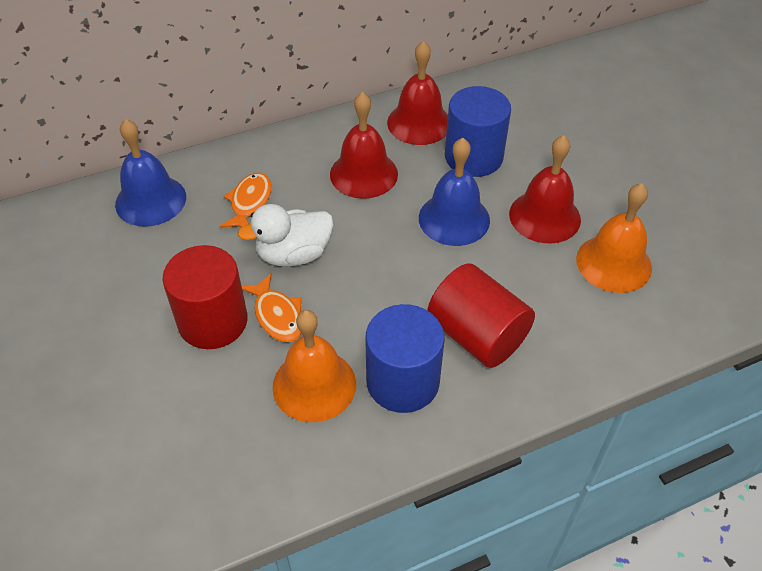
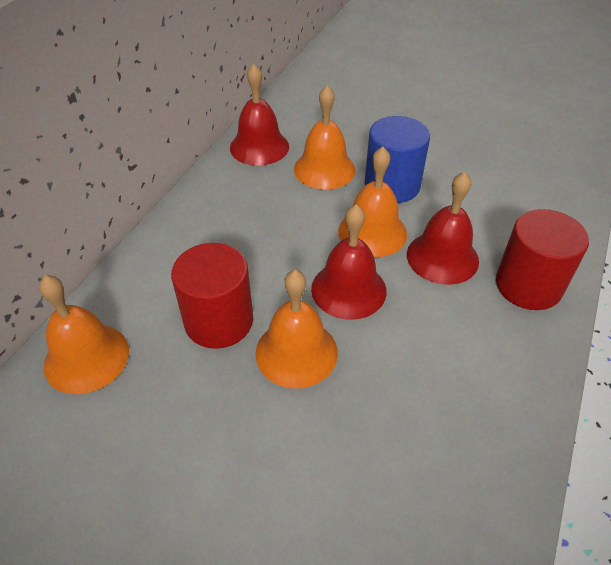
blue bell: [115,119,186,227] [419,138,490,246] = 2 -> none = 0
blue cylinder: [365,304,444,413] [445,86,511,177] = 2 -> [365,116,430,203] = 1
orange bell: [272,310,356,422] [576,183,652,293] = 2 -> [39,275,129,394] [256,270,338,389] [294,85,356,190] [338,147,407,257] = 4
orange fish: [220,173,272,228] [242,273,301,342] = 2 -> none = 0
white duck: [238,204,333,267] = 1 -> none = 0

